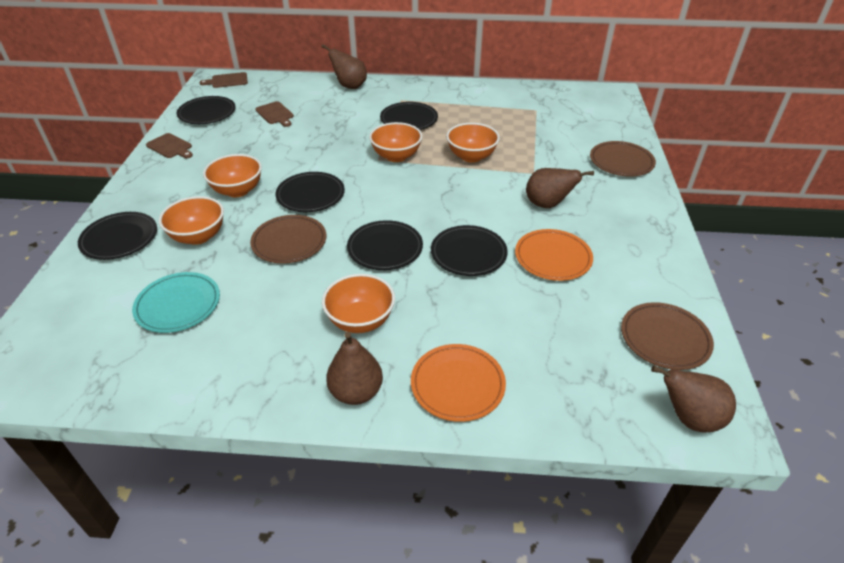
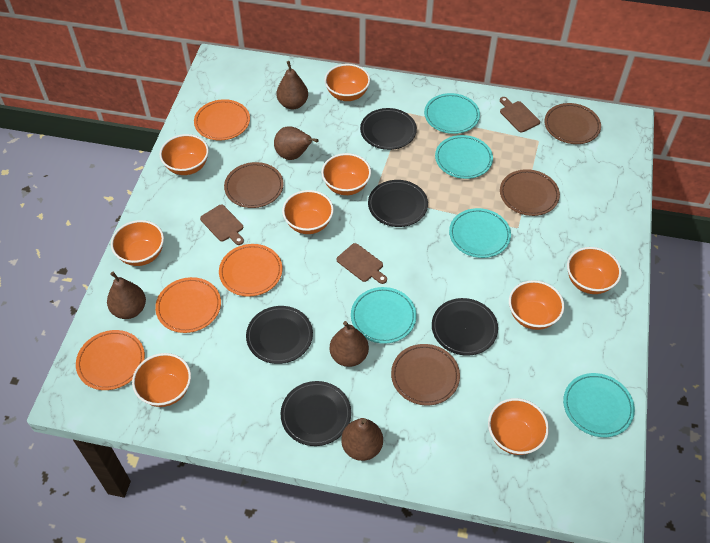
black plate: [78,212,157,260] [177,96,236,124] [276,172,345,212] [347,220,423,270] [380,102,438,130] [431,225,508,276] = 6 -> [246,306,313,364] [281,381,351,446] [360,108,417,150] [368,180,428,227] [432,298,498,356] = 5
brown pear: [321,44,367,89] [326,332,383,405] [526,168,594,208] [651,365,736,433] = 4 -> [107,272,146,319] [274,126,318,160] [276,61,308,109] [330,321,369,367] [341,418,383,461] = 5
brown plate: [250,215,326,264] [590,141,656,177] [621,302,714,370] = 3 -> [224,162,284,208] [391,344,460,405] [500,169,560,216] [544,103,601,144] = 4
orange bowl: [159,196,224,245] [203,154,262,197] [322,274,395,333] [369,122,422,162] [446,123,500,163] = 5 -> [111,220,164,266] [132,353,191,407] [160,134,209,175] [282,190,334,234] [321,153,371,195] [324,64,370,101] [488,398,549,455] [509,280,564,330] [567,247,622,294] = 9
orange plate: [411,344,506,422] [515,229,593,281] = 2 -> [76,330,145,390] [155,277,221,333] [194,99,250,141] [219,244,282,297] = 4
turquoise plate: [132,272,220,333] = 1 -> [351,287,417,344] [424,93,480,134] [435,135,493,179] [449,208,511,258] [563,373,635,437] = 5

